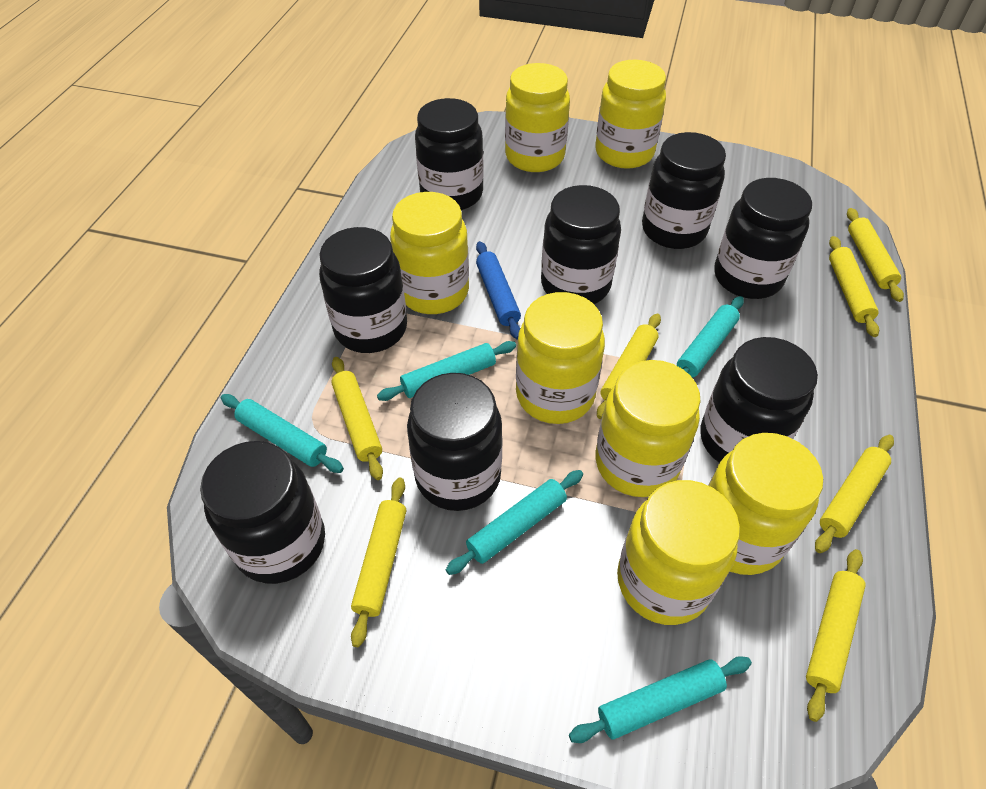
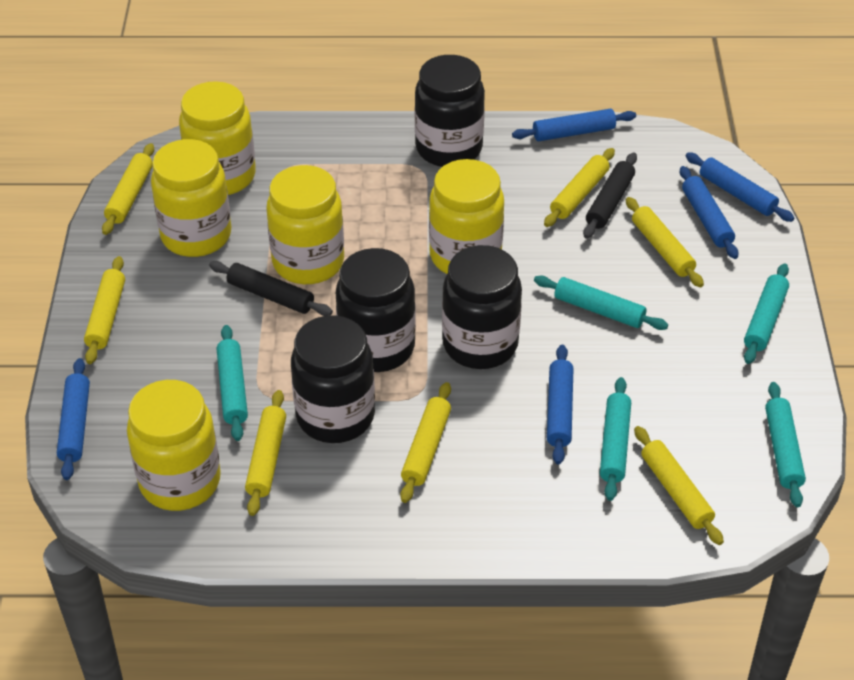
black jar: [200,441,325,584] [319,227,407,353] [407,373,502,511] [415,98,484,210] [541,185,621,304] [642,132,726,249] [701,337,818,463] [714,178,812,299] = 8 -> [291,315,375,443] [336,248,416,372] [415,55,485,167] [442,245,522,369] = 4
black rolling pin: none = 0 -> [209,261,333,316] [583,152,637,239] = 2
blue rolling pin: [476,241,521,340] = 1 -> [57,358,90,480] [512,109,636,141] [547,345,573,465] [680,166,738,259] [686,152,794,222] = 5
yellow jar: [390,192,469,314] [505,63,570,172] [516,292,605,424] [595,60,666,169] [595,360,700,497] [617,480,740,625] [708,433,823,575] = 7 -> [127,380,221,511] [151,139,231,257] [179,81,256,195] [267,165,344,284] [429,159,504,274] = 5

